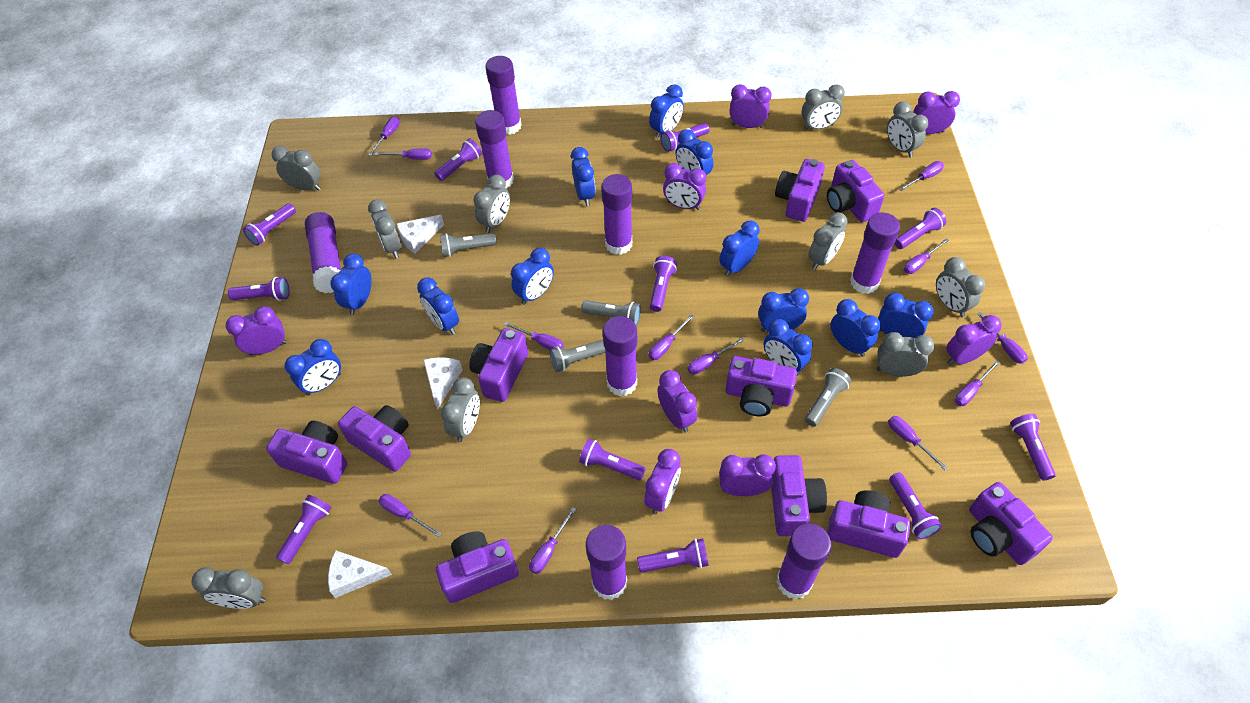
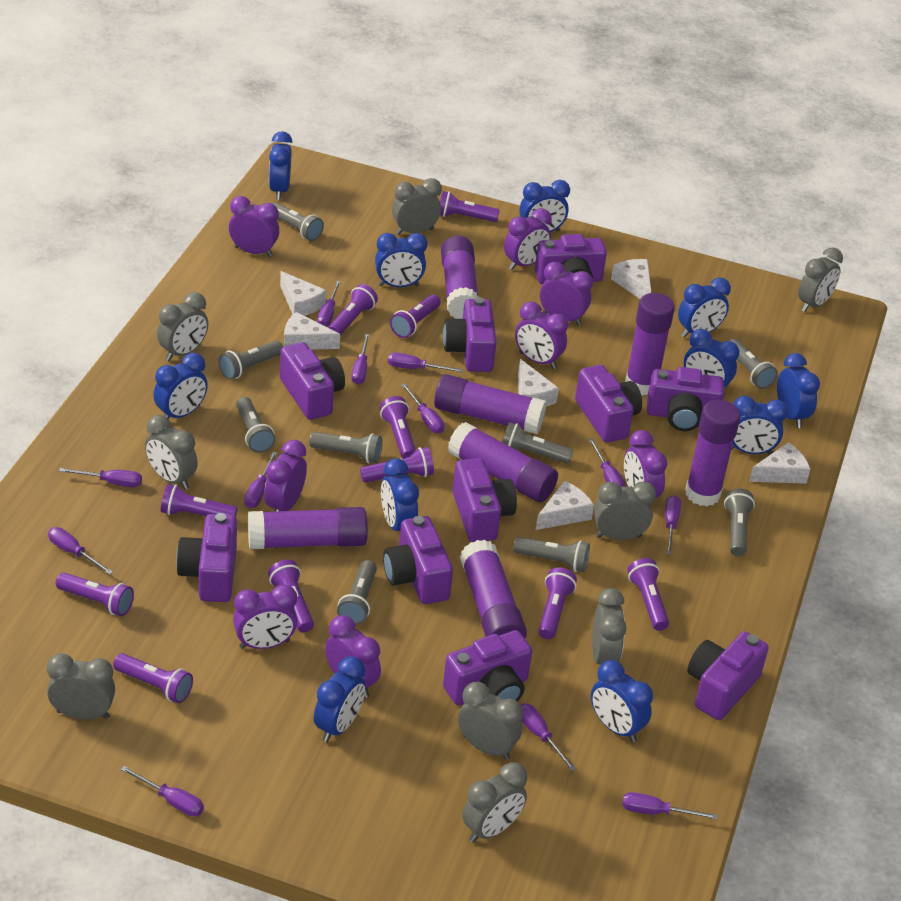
blue clock: [284,339,341,395] [330,254,372,315] [417,278,459,335] [511,248,554,305] [571,147,596,206] [649,84,684,139] [676,129,713,183] [719,221,760,277] [758,288,809,332] [764,319,813,375] [831,299,881,357] [878,293,934,338] = 12 -> [153,353,208,419] [269,131,292,200] [314,656,366,742] [375,233,427,287] [381,458,419,531] [520,180,570,232] [591,660,653,742] [678,277,731,338] [684,329,739,395] [731,396,788,455] [777,353,820,428] = 11
grey clock: [191,567,266,609] [271,146,321,191] [368,199,402,258] [441,377,480,442] [473,175,510,233] [802,84,845,131] [808,212,848,270] [877,332,934,377] [887,101,928,157] [936,257,985,317] = 10 -> [47,653,115,720] [145,415,198,489] [157,292,208,361] [392,178,442,235] [458,682,523,760] [462,762,527,843] [592,588,627,665] [594,481,656,540] [798,247,843,312] = 9
grey flashlight: [440,233,497,257] [550,340,605,372] [581,300,641,326] [805,368,851,427] = 4 -> [219,340,283,380] [236,397,275,453] [272,202,324,241] [309,432,382,463] [337,560,377,625] [502,422,573,464] [513,537,590,572] [724,488,755,556] [730,339,778,389] = 9
purple glue stick: [305,212,341,293] [475,110,514,189] [485,56,522,135] [586,525,627,600] [601,174,632,255] [603,316,637,396] [777,523,831,599] [850,212,900,294] = 8 -> [248,507,368,549] [434,374,546,434] [441,236,478,319] [448,422,558,503] [460,540,527,638] [625,293,675,396] [685,400,740,506] = 7
white cheese: [328,550,392,598] [396,215,444,253] [423,357,462,410] = 3 -> [280,271,326,316] [284,312,340,350] [518,359,559,407] [536,480,594,530] [611,259,651,299] [749,442,810,484] = 6

